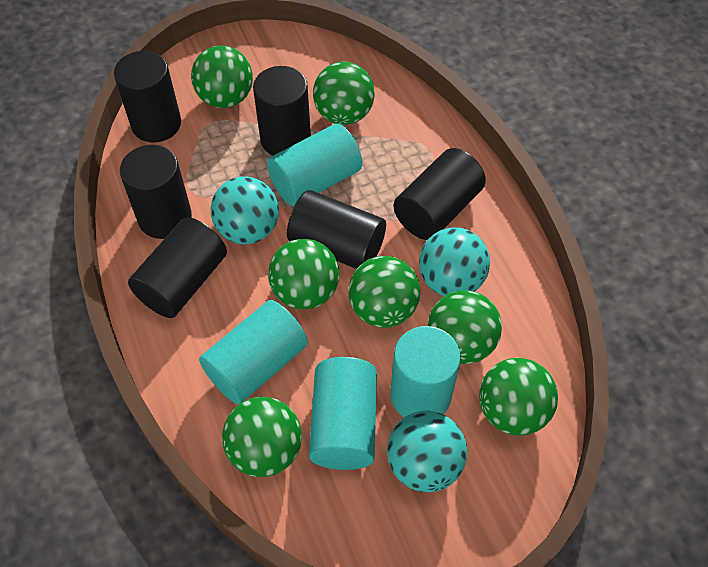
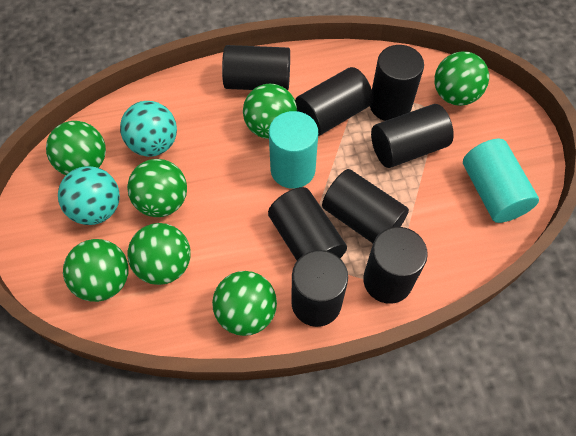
black cylinder: [114,51,181,142] [120,145,192,239] [128,217,227,318] [253,66,311,155] [287,190,386,269] [393,148,486,240] = 6 -> [222,45,290,90] [268,187,347,260] [291,250,348,327] [295,67,373,136] [322,169,409,243] [363,227,428,304] [370,45,424,121] [371,104,454,168] = 8
turquoise ball: [211,176,279,244] [387,411,467,492] [419,227,490,296] = 3 -> [58,166,120,225] [120,101,177,157] = 2
turquoise cylinder: [199,300,308,404] [267,123,362,206] [309,357,377,470] [390,326,461,418] = 4 -> [269,111,318,189] [463,139,539,223] = 2

